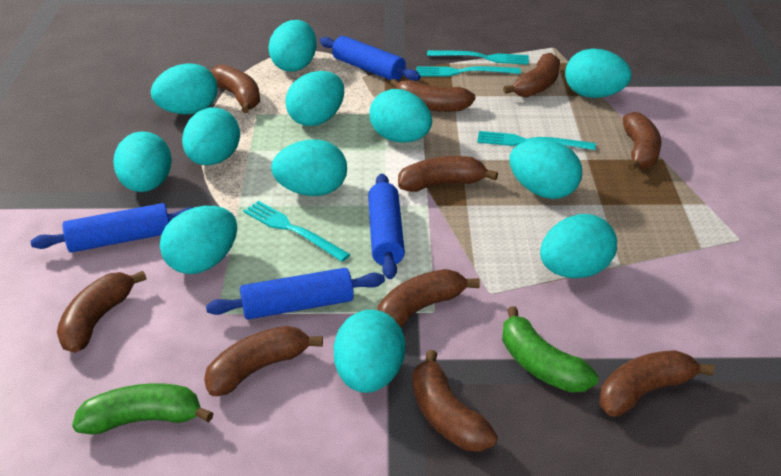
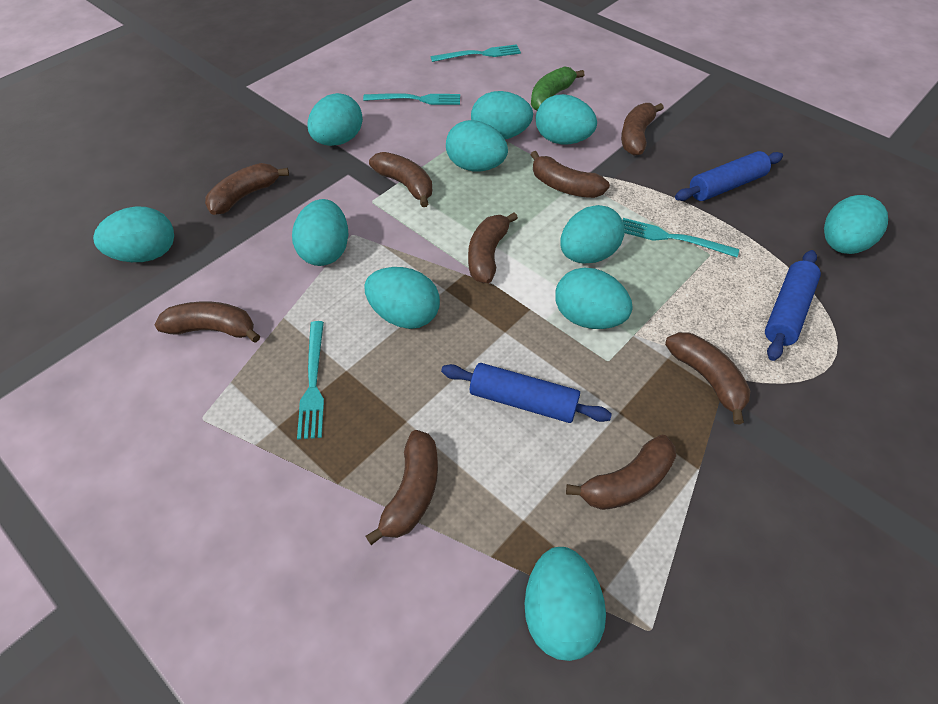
blue rolling pin: [31,203,194,253] [206,268,385,320] [319,36,421,81] [368,174,405,279] = 4 -> [441,363,612,423] [675,151,783,201] [765,250,821,361] = 3
brown banana: [57,271,146,353] [204,326,323,396] [210,64,260,113] [378,269,480,328] [390,79,475,112] [398,156,498,192] [413,350,498,451] [503,53,560,97] [600,350,714,417] [623,112,661,172] = 10 -> [155,302,260,343] [205,163,289,215] [366,430,438,545] [369,152,432,207] [468,212,518,283] [531,151,610,198] [566,434,676,510] [621,103,664,156] [665,332,750,424] = 9
green banana: [72,383,214,435] [502,306,598,393] = 2 -> [531,66,584,111] = 1
turquoise egg: [113,131,172,192] [151,63,218,114] [160,206,237,274] [182,108,240,165] [268,20,317,72] [271,140,347,196] [285,71,344,126] [334,310,405,393] [369,89,432,143] [509,139,582,199] [540,214,617,278] [565,49,631,98] = 12 -> [93,206,174,262] [292,199,348,266] [308,93,363,146] [364,267,440,329] [446,120,508,172] [471,91,533,139] [524,547,606,661] [536,94,597,144] [555,268,633,329] [561,205,625,264] [824,195,888,254] = 11

